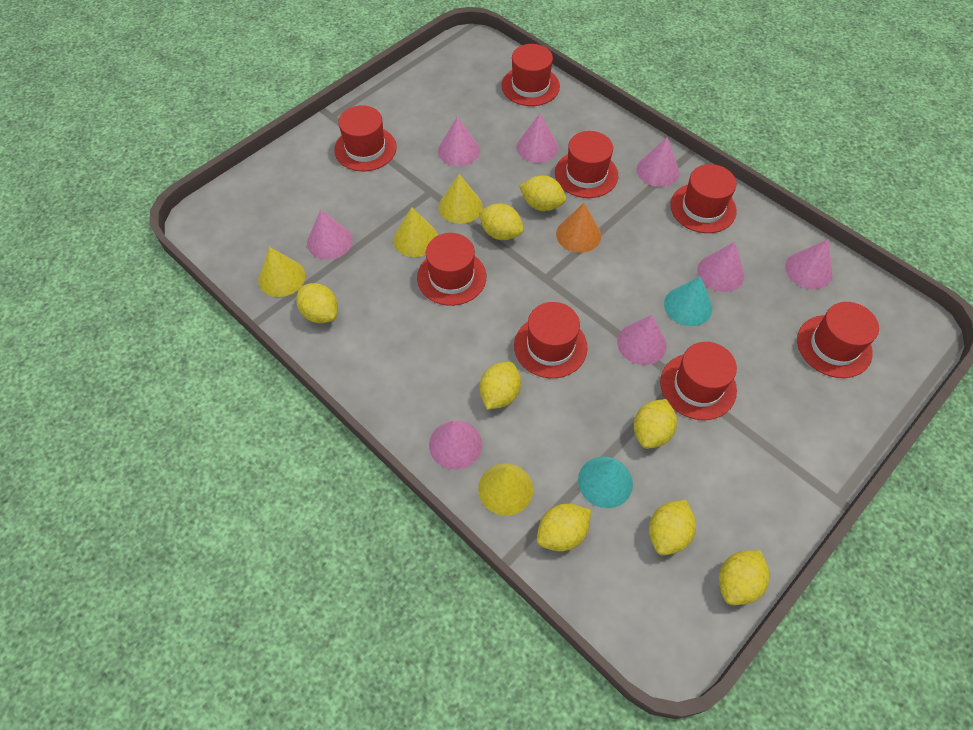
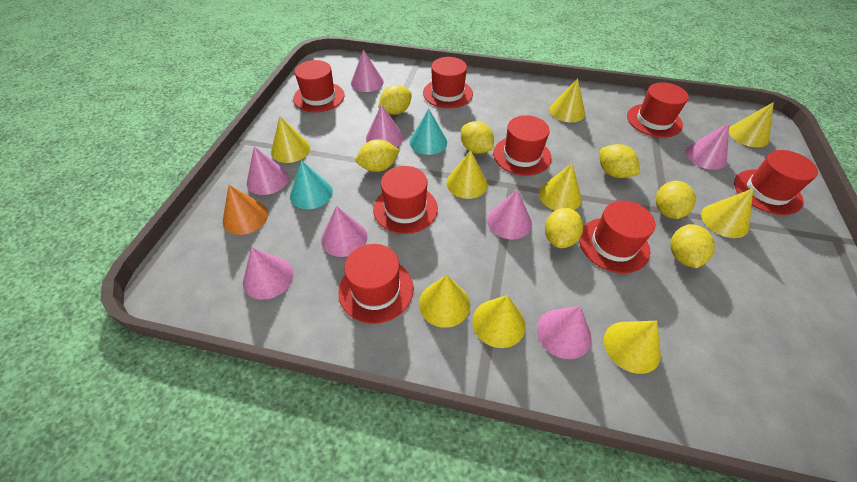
yellow cone: [258,247,305,297] [393,207,438,257] [439,174,483,224] [478,463,533,516] = 4 -> [271,117,310,163] [419,275,470,328] [446,150,488,199] [472,295,526,348] [539,163,582,211] [550,78,585,122] [604,321,661,374] [701,189,753,238] [729,102,774,148] = 9
yellow lemon: [296,283,338,323] [479,204,524,240] [480,362,521,410] [519,175,566,211] [537,503,591,551] [634,399,677,449] [649,500,696,555] [719,550,770,605] = 8 -> [356,139,400,172] [378,85,412,115] [461,121,494,154] [545,208,583,248] [599,144,640,178] [656,181,696,219] [670,224,715,268] = 7

